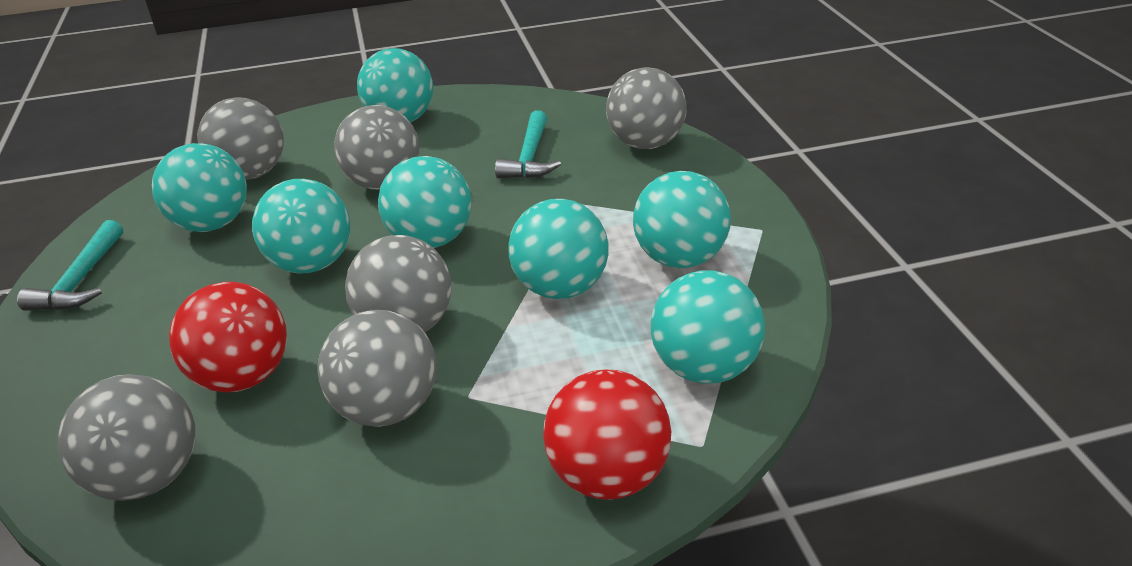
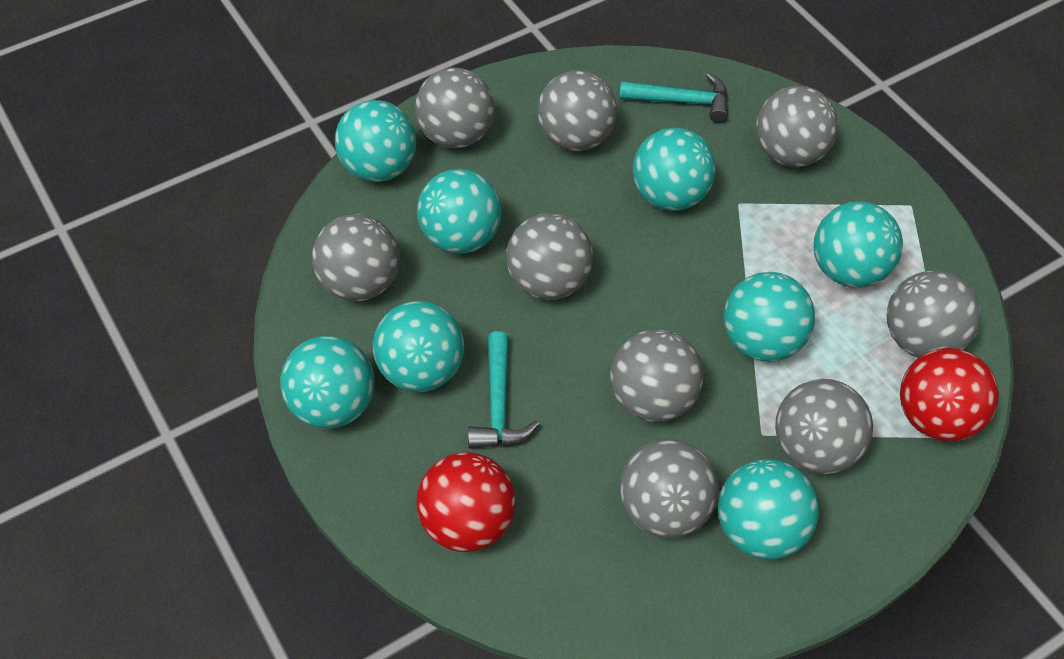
grey ball: [58,374,196,501] [197,97,284,180] [318,310,436,427] [334,105,419,190] [345,235,451,332] [606,67,687,149] = 6 -> [312,214,400,301] [415,68,494,148] [506,213,593,300] [537,71,617,151] [610,329,703,422] [620,439,719,538] [756,86,838,167] [775,379,873,474] [887,271,981,358] = 9
turquoise ball: [152,143,247,232] [252,179,350,274] [357,48,433,122] [378,156,471,248] [508,199,609,299] [633,171,731,268] [651,270,765,384] = 7 -> [280,336,375,429] [335,100,416,182] [373,301,464,392] [417,169,502,254] [633,127,716,211] [718,459,819,559] [724,272,815,362] [814,202,903,288] = 8

